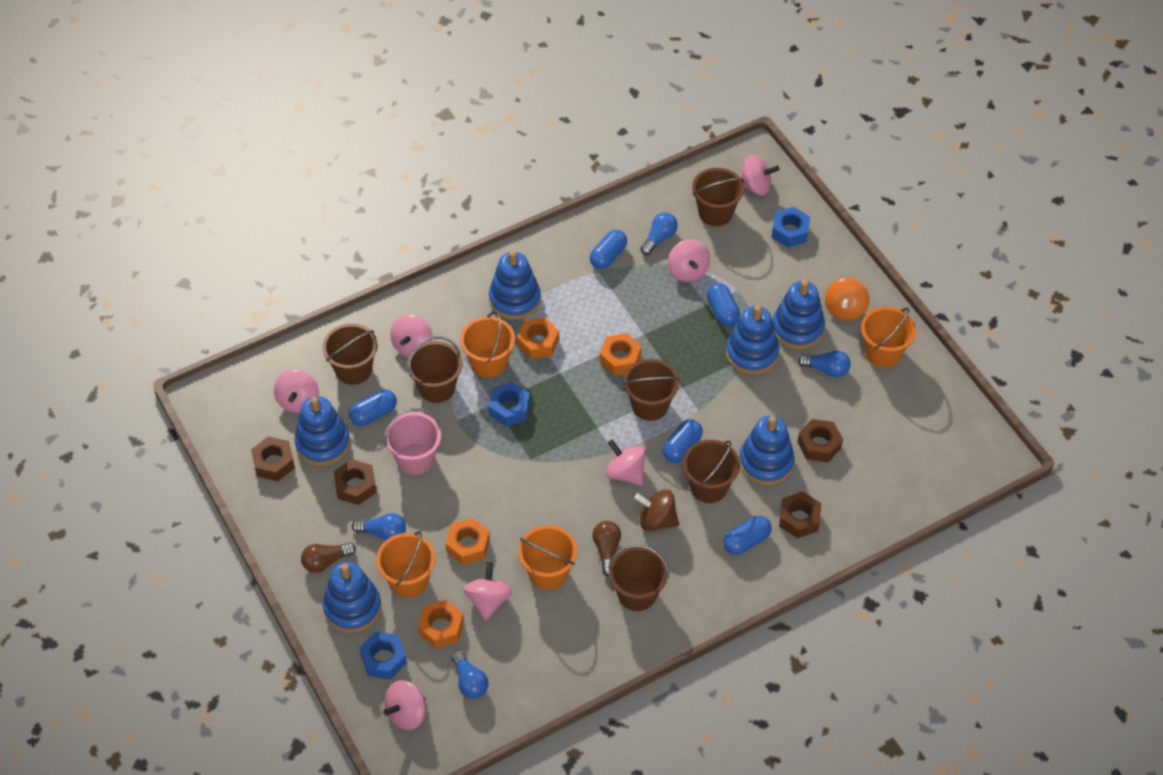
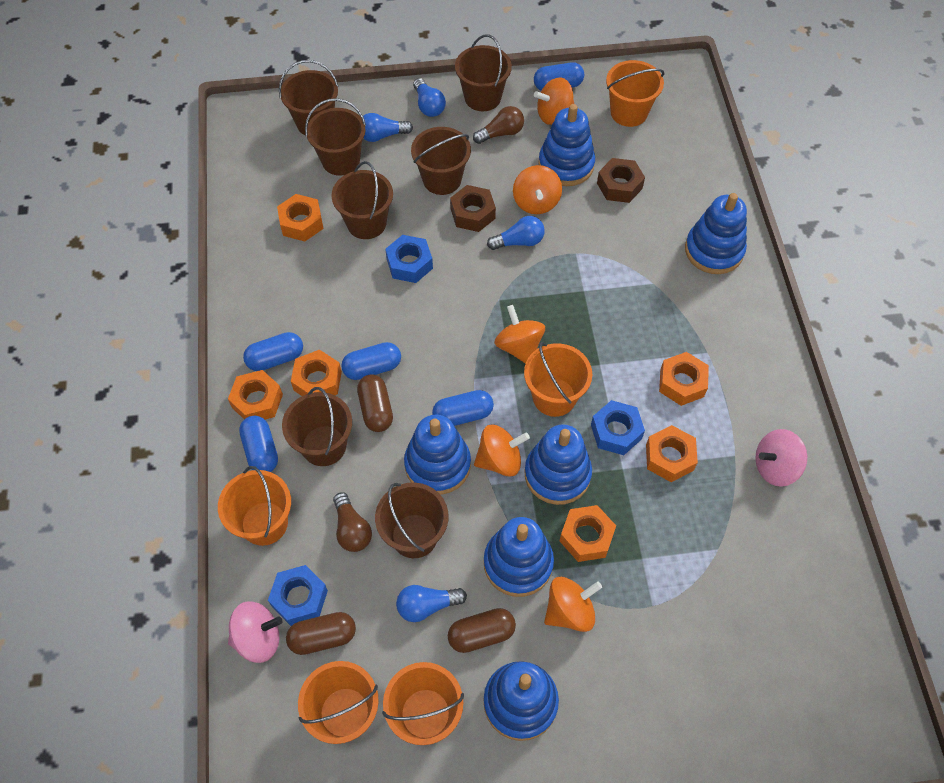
brown bucket: [322,323,378,385] [407,336,462,403] [608,545,669,611] [623,359,680,421] [683,440,740,503] [692,168,744,226] = 6 -> [279,60,339,135] [282,387,352,466] [305,98,366,176] [331,161,393,239] [375,482,449,558] [411,127,471,195] [455,34,512,111] = 7
brown capsule: none = 0 -> [286,612,356,655] [357,374,393,432] [448,608,516,653] = 3
brown nut: [251,436,295,481] [334,459,376,505] [779,491,821,539] [798,419,843,463] = 4 -> [450,185,496,232] [597,158,645,203] = 2
brown spinning top: [635,490,679,531] = 1 -> none = 0
orange bucket: [376,531,435,598] [460,311,515,378] [518,525,577,590] [861,307,916,368] = 4 -> [218,466,291,546] [298,661,379,744] [382,662,464,745] [524,342,592,417] [606,60,664,127] = 5
orange nut: [418,600,464,649] [445,518,490,565] [517,317,559,359] [600,333,642,375] = 4 -> [228,370,283,420] [277,194,323,242] [291,350,342,396] [560,505,616,562] [646,425,698,482] [659,352,709,406] = 6
orange spinning top: [825,278,869,321] = 1 -> [474,425,530,477] [494,305,545,364] [513,165,562,214] [534,78,574,125] [544,577,602,632] = 5
pink bucket: [384,408,441,475] = 1 -> none = 0
pink spinning top: [274,370,319,413] [383,680,426,730] [390,315,433,357] [463,562,512,620] [606,439,646,486] [668,239,710,282] [739,155,779,196] = 7 -> [228,601,282,663] [755,429,807,487] = 2

